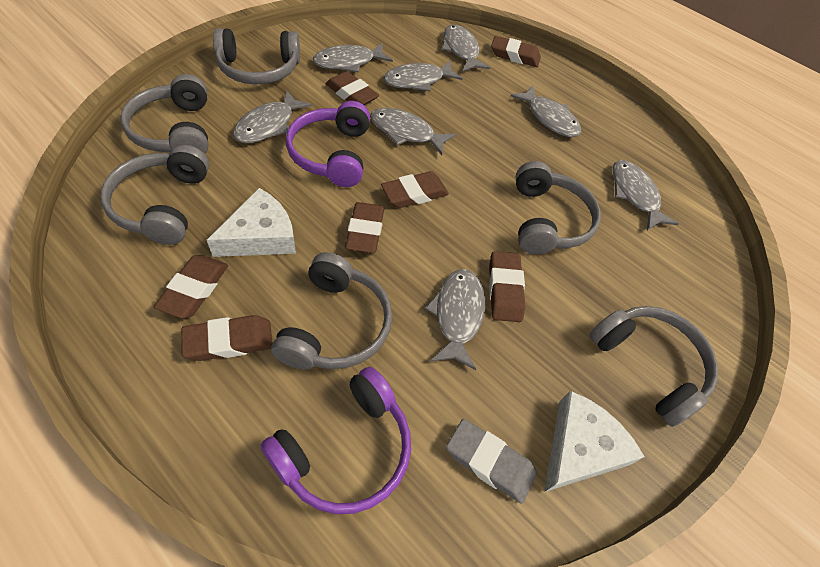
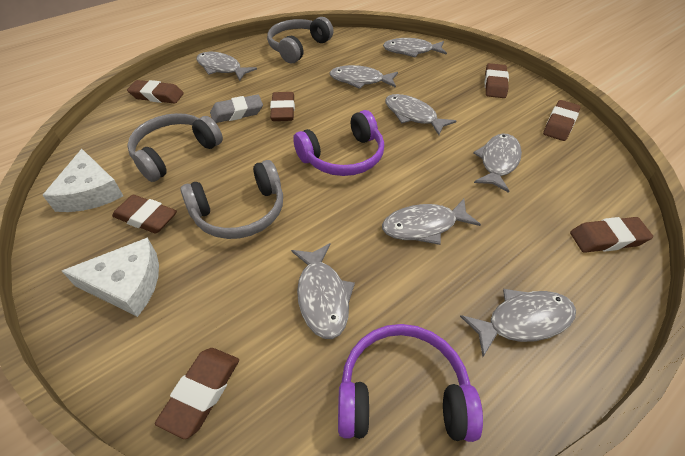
grey headphones: [100,145,209,245] [120,74,208,154] [213,28,300,84] [271,252,392,370] [516,161,601,254] [590,306,718,427] = 6 -> [127,113,223,182] [180,160,283,239] [267,17,333,63] = 3

